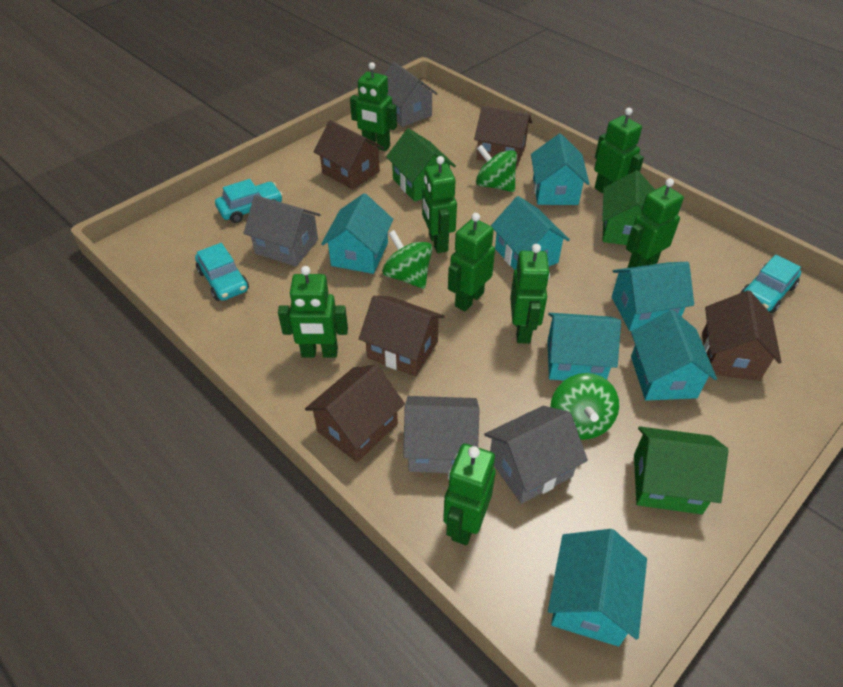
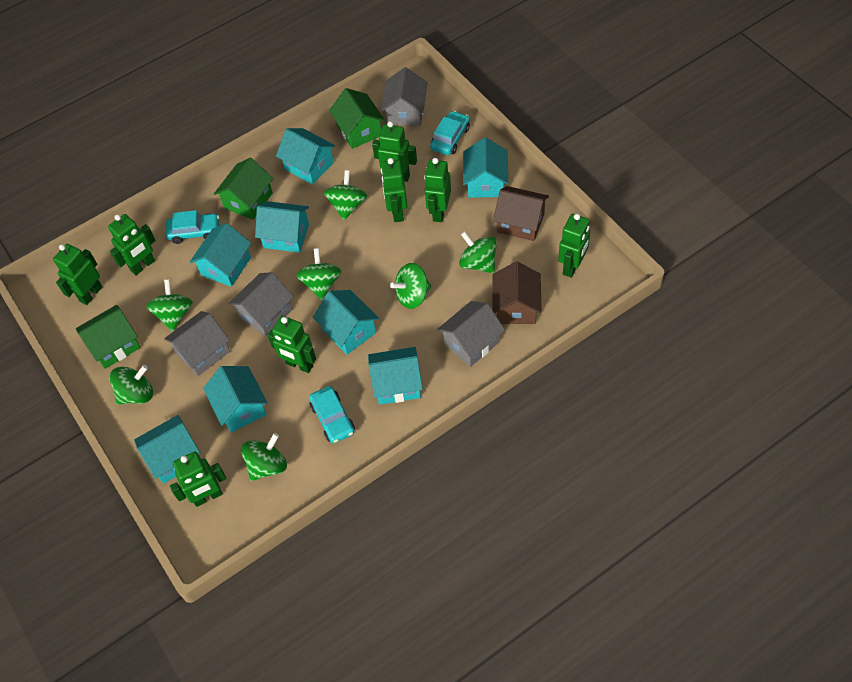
brown house: [305,365,405,462] [314,120,384,190] [359,296,445,376] [474,106,532,167] [702,290,782,381] = 5 -> [492,261,542,324] [493,186,549,241] = 2
green spinning top: [382,230,433,289] [476,144,517,192] [550,373,619,440] = 3 -> [110,365,153,405] [146,279,193,331] [241,433,287,481] [296,248,341,300] [324,170,367,220] [390,263,431,309] [459,231,497,273] = 7
turquoise house: [321,193,393,274] [491,196,570,270] [531,134,589,205] [548,313,621,381] [548,529,647,646] [612,262,694,331] [631,310,717,401] = 7 -> [134,415,200,484] [190,223,251,287] [203,366,267,433] [255,201,309,253] [276,128,335,185] [313,290,379,355] [368,347,423,405] [463,137,508,198] = 8

